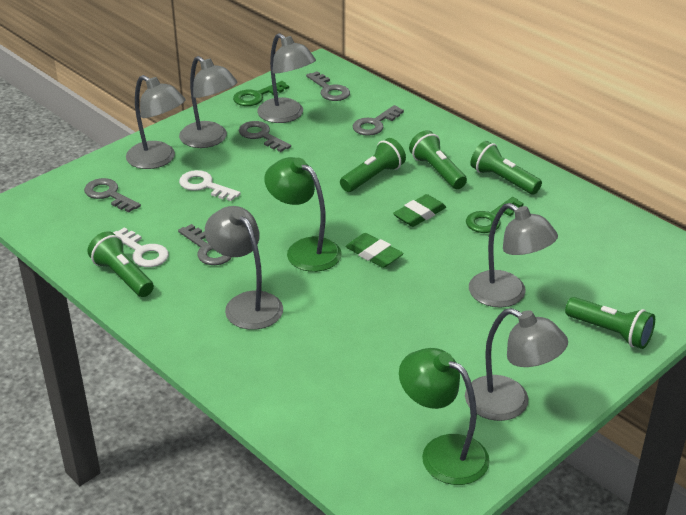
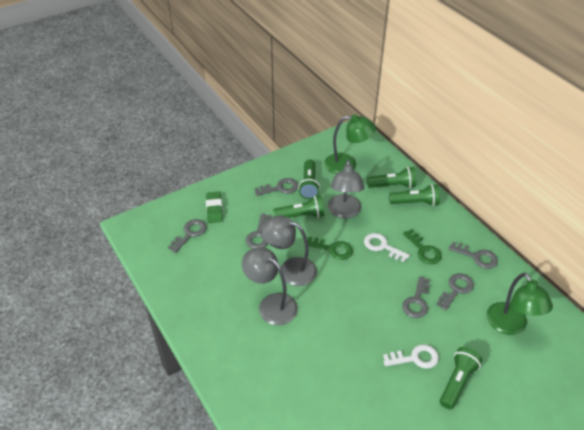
green eraser: [346,233,404,268] [393,194,446,227] = 2 -> [206,192,223,223] = 1
grey key: [84,178,141,212] [178,224,232,265] [239,121,291,152] [306,71,350,101] [353,105,404,136] = 5 -> [168,219,207,253] [245,213,271,249] [255,178,298,196] [402,276,430,318] [436,273,474,311] [449,242,498,269] = 6
grey lamp: [126,75,186,169] [179,56,238,148] [205,206,283,330] [257,33,316,123] [465,308,568,421] [469,203,558,307] = 6 -> [242,247,298,325] [261,215,317,286] [328,159,365,219] = 3

